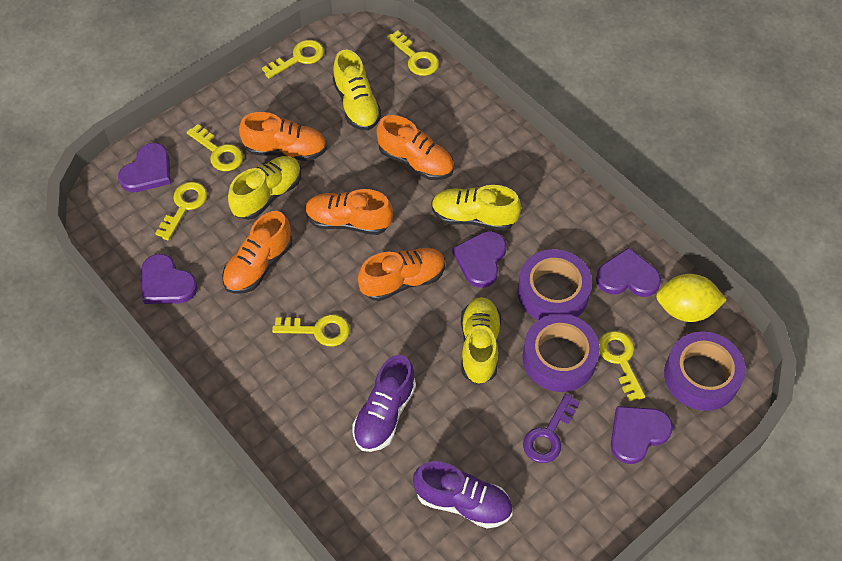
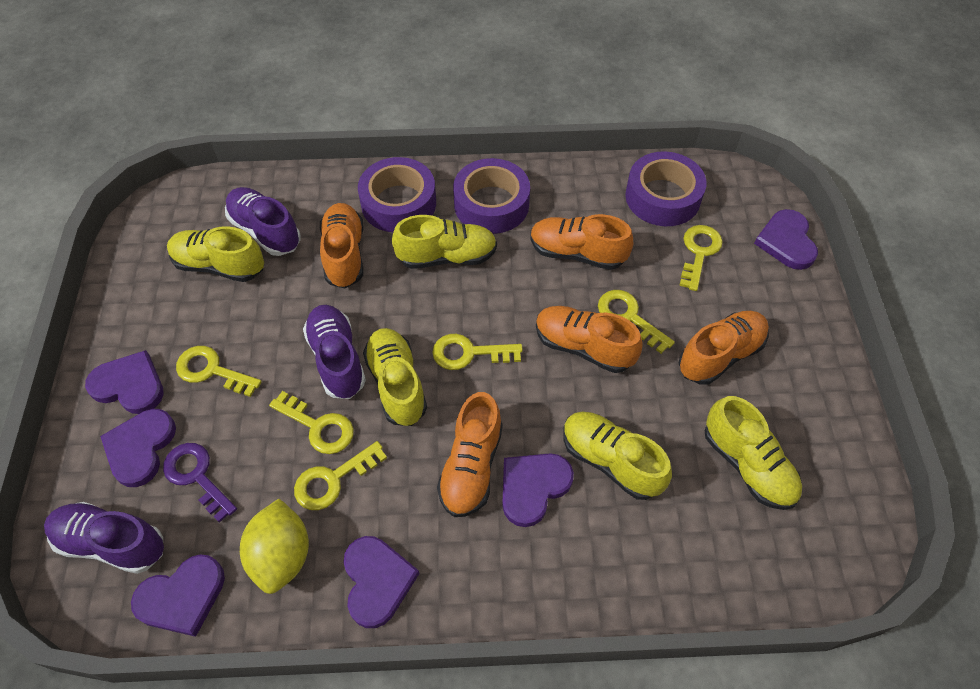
purple heart: [118,143,171,192] [141,254,198,304] [452,231,506,288] [596,247,661,297] [611,406,673,464] = 5 -> [85,350,164,414] [100,409,176,487] [131,554,225,637] [343,536,420,628] [502,453,574,527] [754,209,818,270] = 6
purple shoe: [352,355,416,452] [413,461,513,528] = 2 -> [44,502,164,574] [225,187,301,256] [303,305,366,399] = 3
yellow shoe: [228,156,301,220] [333,50,382,131] [431,185,521,231] [461,297,501,384] = 4 -> [167,226,264,282] [363,328,427,426] [392,215,497,269] [563,411,672,500] [705,396,802,510] = 5

